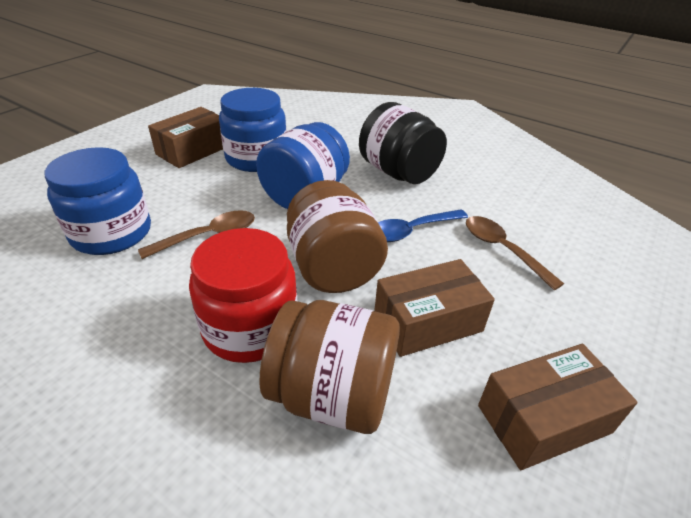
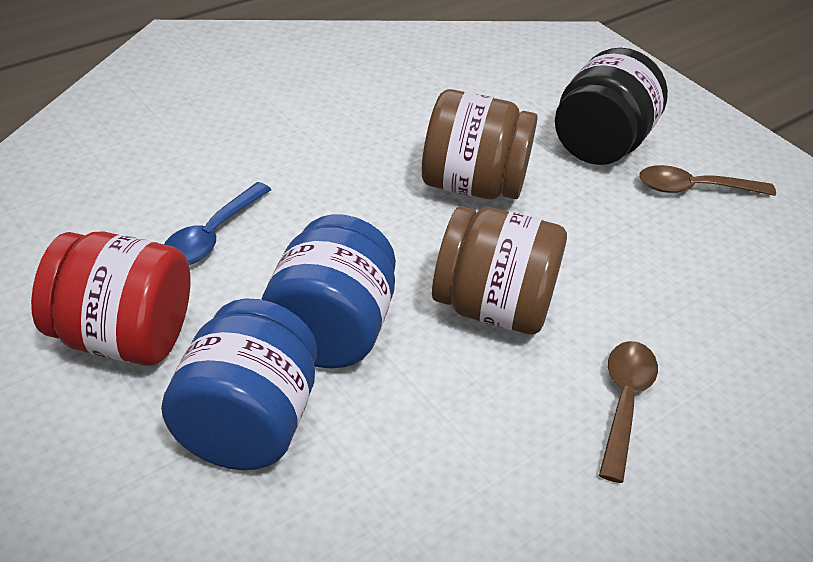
blue jar: [44,147,151,255] [219,88,287,172] [256,122,350,209] = 3 -> [161,299,317,470] [261,214,396,368] = 2
brown box: [148,107,223,168] [374,259,495,357] [478,344,638,470] = 3 -> none = 0

